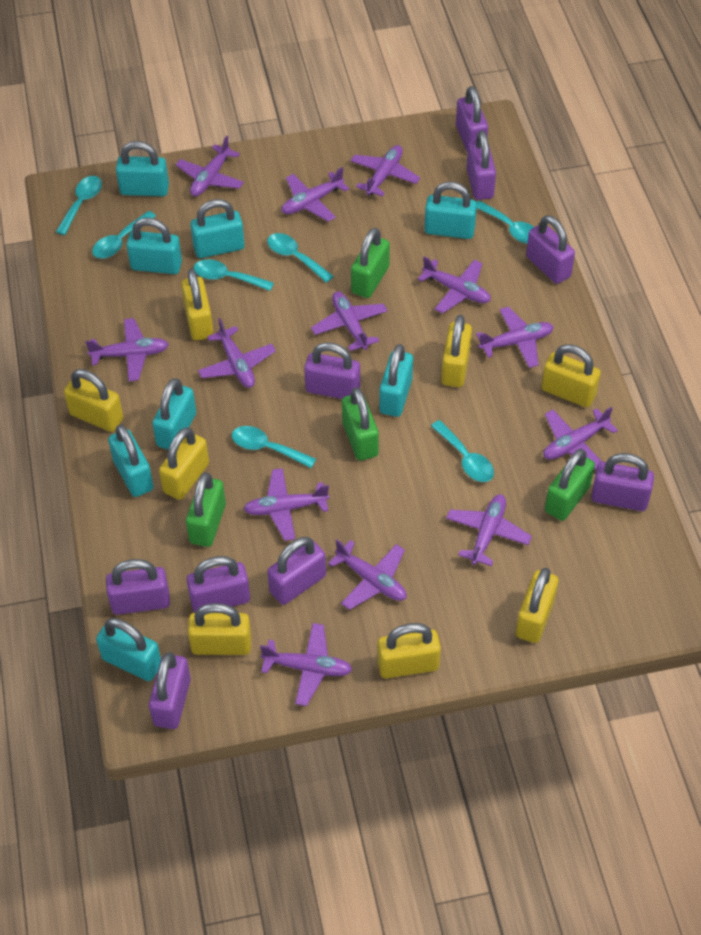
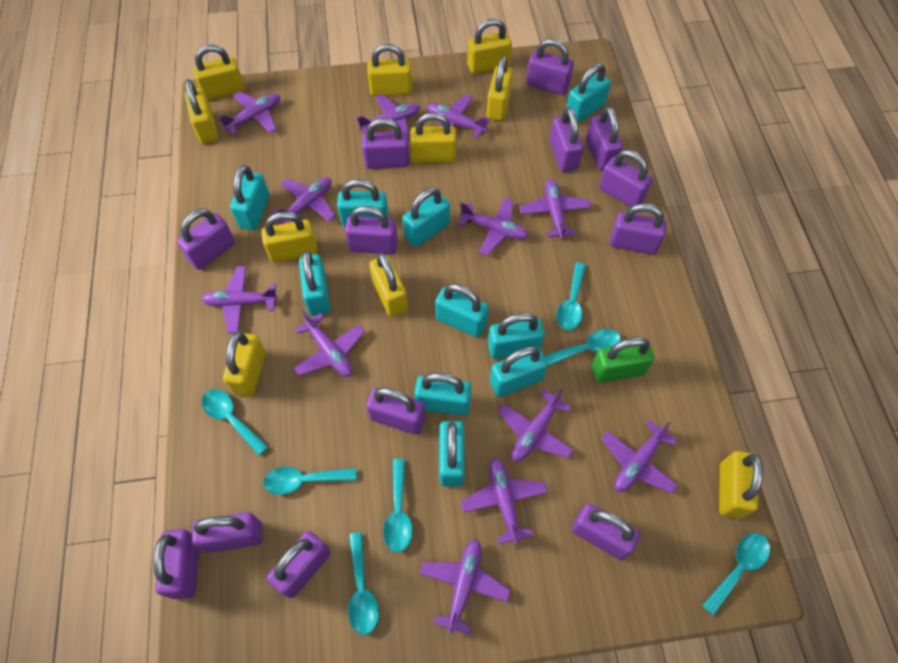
green padlock: [186,472,226,547] [342,387,379,461] [351,228,390,298] [545,449,595,521] = 4 -> [592,337,654,383] = 1
purple padlock: [106,559,170,615] [149,652,191,729] [187,556,250,613] [267,537,326,605] [304,342,360,399] [456,86,488,153] [467,130,496,200] [526,215,575,284] [591,453,654,511] = 9 -> [153,529,199,599] [177,209,235,270] [192,512,263,553] [267,531,331,598] [345,206,398,255] [362,118,410,169] [366,387,425,435] [526,39,574,95] [550,107,583,172] [572,503,640,560] [586,106,623,171] [599,150,653,207] [610,203,667,255] = 13
purple plane: [85,318,169,382] [176,136,244,196] [198,318,276,388] [244,468,329,541] [260,623,352,706] [281,167,349,222] [311,291,388,351] [328,540,407,610] [350,145,420,197] [418,256,491,313] [446,494,532,566] [476,307,554,368] [543,407,618,470] = 13 -> [201,266,279,333] [219,91,280,135] [271,177,335,224] [294,311,365,377] [356,94,420,140] [419,539,511,635] [427,95,490,138] [458,198,528,256] [461,458,548,544] [498,389,573,462] [520,179,591,239] [601,420,678,493] = 12
turquoise padlock: [96,618,161,681] [108,424,154,497] [116,141,169,196] [126,218,182,274] [152,378,196,450] [190,199,245,258] [379,344,413,417] [424,182,477,239] = 8 -> [230,165,270,230] [299,251,330,316] [337,179,389,227] [402,187,450,247] [414,373,472,416] [435,283,489,338] [439,421,465,487] [488,313,545,359] [490,346,548,397] [566,63,611,123] = 10
yellow padlock: [64,369,123,432] [159,427,209,500] [181,269,213,341] [188,603,251,655] [377,623,441,679] [441,315,472,387] [516,568,558,643] [541,344,601,407] = 8 -> [185,79,218,144] [193,45,245,101] [223,331,266,397] [261,212,318,263] [367,44,412,96] [369,253,408,317] [410,112,456,163] [467,19,512,74] [487,56,513,121] [719,451,763,519] = 10

